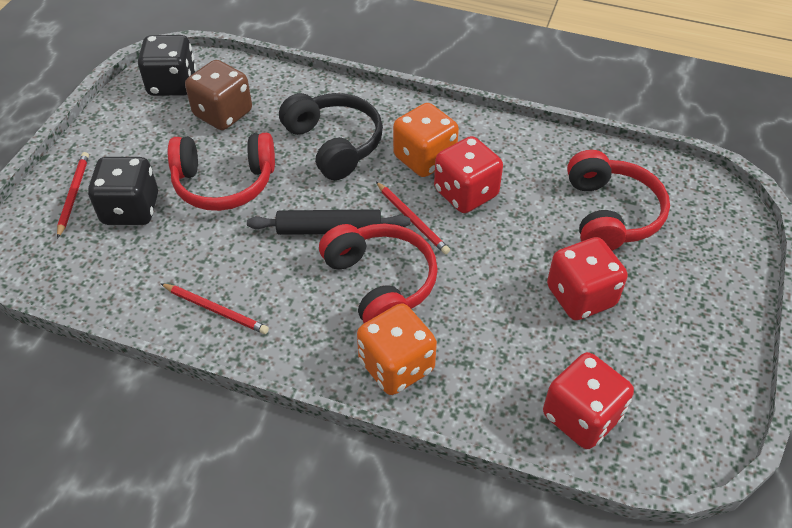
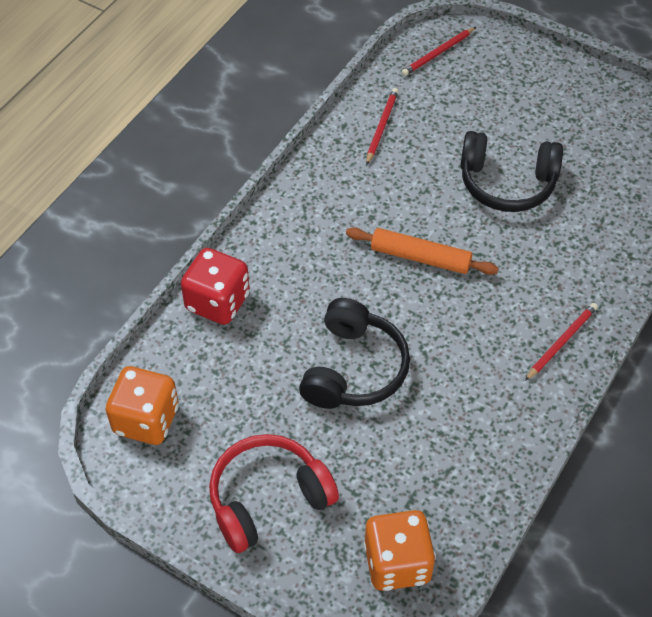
black dice: [88,157,158,225] [138,35,196,96] = 2 -> none = 0
black headphones: [279,93,383,180] = 1 -> [299,298,410,409] [460,131,563,212] = 2
black rolling pin: [247,209,410,235] = 1 -> none = 0
brown dice: [185,60,252,130] = 1 -> none = 0
orange rolling pin: none = 0 -> [346,227,499,275] = 1
red dice: [434,136,503,213] [543,352,634,449] [547,237,628,320] = 3 -> [181,248,250,325] = 1
red headphones: [168,133,275,211] [319,224,438,323] [567,150,670,251] = 3 -> [209,434,339,553] = 1

